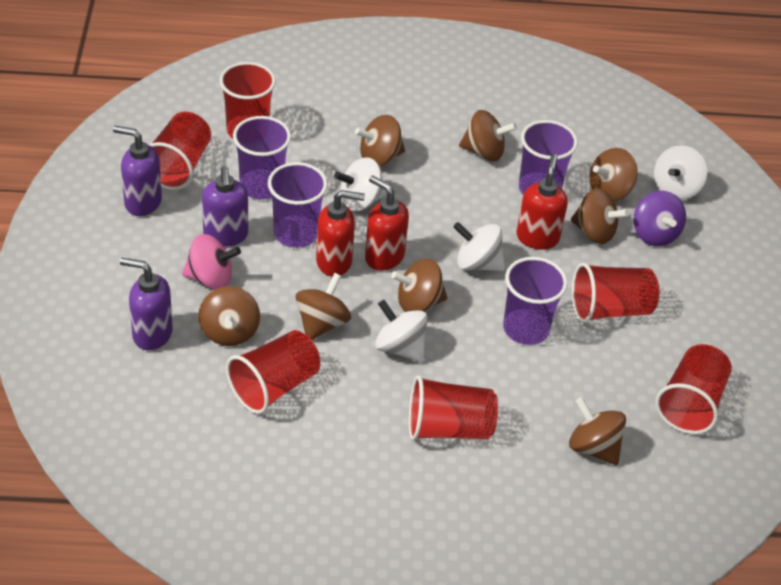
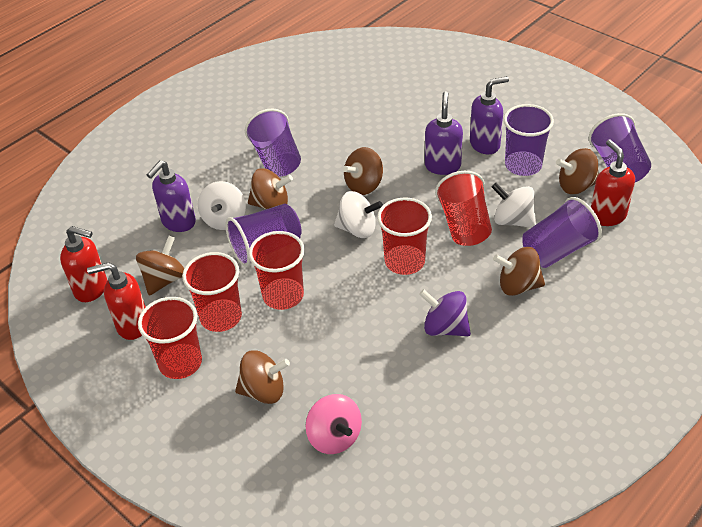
brown spinning top: [199,286,260,346] [296,273,351,340] [355,115,405,166] [391,258,447,312] [459,110,517,161] [569,397,626,465] [571,188,629,244] [589,148,638,201] = 8 -> [136,236,184,296] [235,350,290,404] [248,168,293,209] [343,147,383,195] [493,247,545,296] [556,148,599,194] = 6
purple cup: [233,116,291,200] [268,162,328,248] [503,257,567,345] [519,120,578,195] = 4 -> [225,204,301,267] [245,108,301,177] [504,104,554,176] [522,197,602,268] [589,113,651,182] = 5
red cup: [149,111,211,190] [220,62,276,139] [226,330,320,414] [409,376,498,441] [572,263,660,323] [655,344,732,434] = 6 -> [138,297,202,379] [182,252,242,332] [249,231,305,310] [377,197,432,275] [435,171,492,246] = 5
white spinning top: [334,157,387,211] [375,300,428,362] [453,222,505,271] [654,145,707,200] = 4 -> [198,181,246,230] [334,191,383,238] [492,183,536,228] = 3

